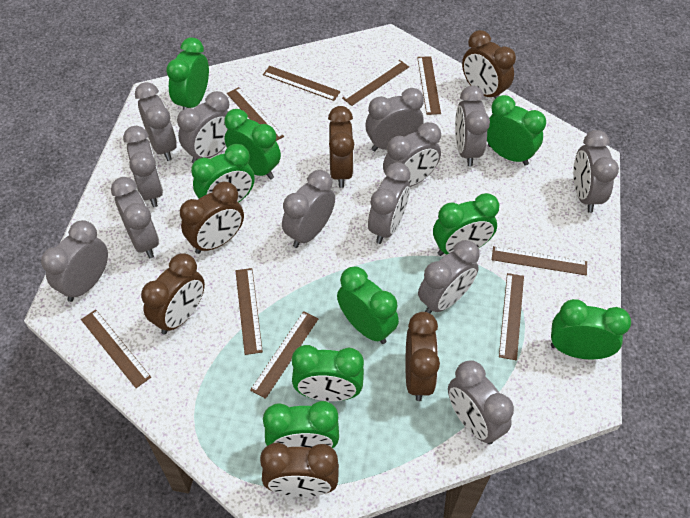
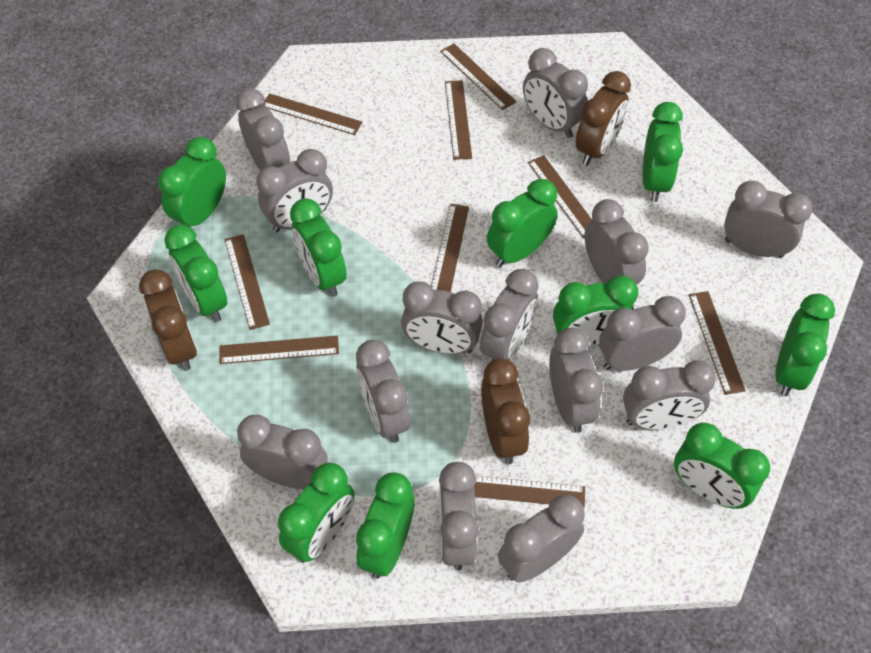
brown clock: [141,254,205,334] [180,182,244,254] [260,443,339,497] [328,106,354,188] [405,312,440,401] [462,30,516,99] = 6 -> [139,269,197,371] [481,358,530,464] [575,71,631,166] = 3
green clock: [166,37,209,110] [191,144,255,203] [224,109,281,179] [263,401,339,448] [292,345,364,401] [337,266,399,344] [433,193,499,256] [487,95,546,166] [551,299,631,359] = 9 -> [158,137,226,227] [164,225,228,322] [278,463,354,563] [290,198,347,297] [356,472,415,579] [487,179,558,267] [553,276,638,346] [643,102,683,202] [674,423,770,509] [776,294,835,396] = 10
grey clock: [41,220,108,302] [111,177,159,258] [123,126,163,207] [135,82,177,161] [177,91,229,163] [282,170,335,248] [366,88,424,151] [368,162,410,244] [383,122,441,187] [418,240,480,313] [448,360,514,444] [455,86,490,166] [573,130,619,213] = 13 -> [236,88,290,171] [237,415,328,489] [256,149,333,232] [356,340,411,443] [401,281,483,354] [439,462,479,570] [480,269,538,361] [498,495,585,583] [523,48,588,138] [549,328,603,433] [584,199,649,285] [599,296,686,371] [623,361,716,430] [724,181,813,258] = 14

